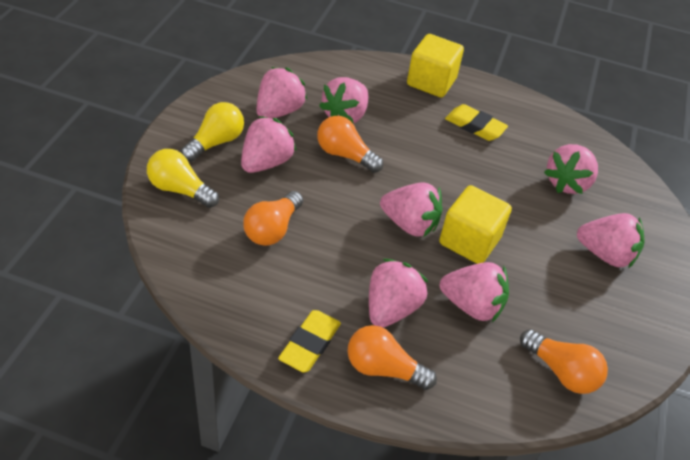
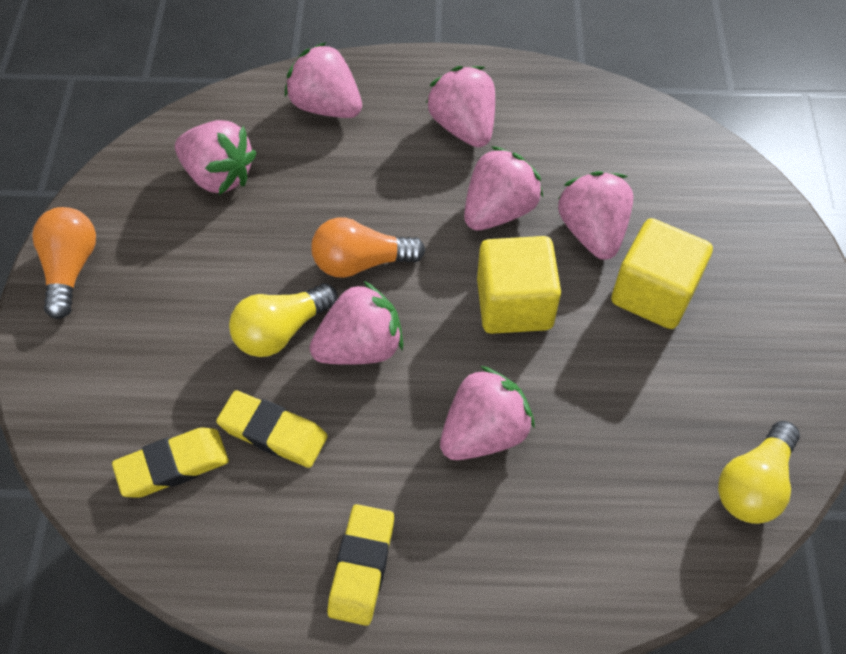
orange light bulb: [243,191,303,246] [317,116,383,173] [348,325,437,390] [520,329,608,394] = 4 -> [32,207,96,319] [311,217,425,278] = 2
pink strawberry: [241,116,297,173] [257,67,307,119] [319,77,369,124] [369,259,428,328] [380,182,442,237] [440,262,509,322] [544,144,598,194] [577,213,645,269] = 8 -> [175,120,256,195] [285,42,362,118] [309,281,403,365] [426,66,495,147] [440,366,535,460] [464,146,543,230] [558,171,633,260] = 7
yellow eraser: [278,310,341,373] [445,104,508,141] = 2 -> [112,427,229,498] [216,391,327,468] [327,504,394,626] = 3

